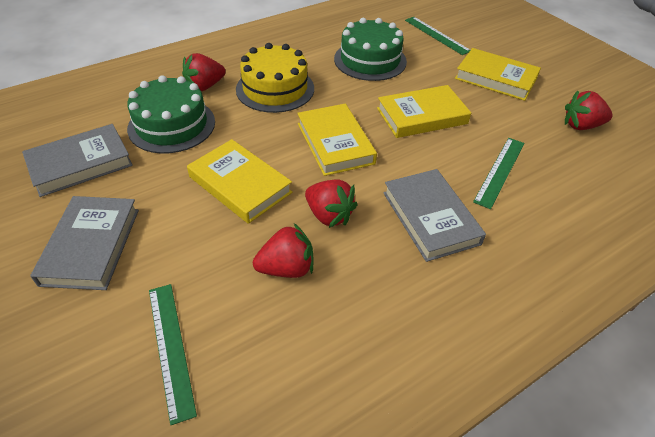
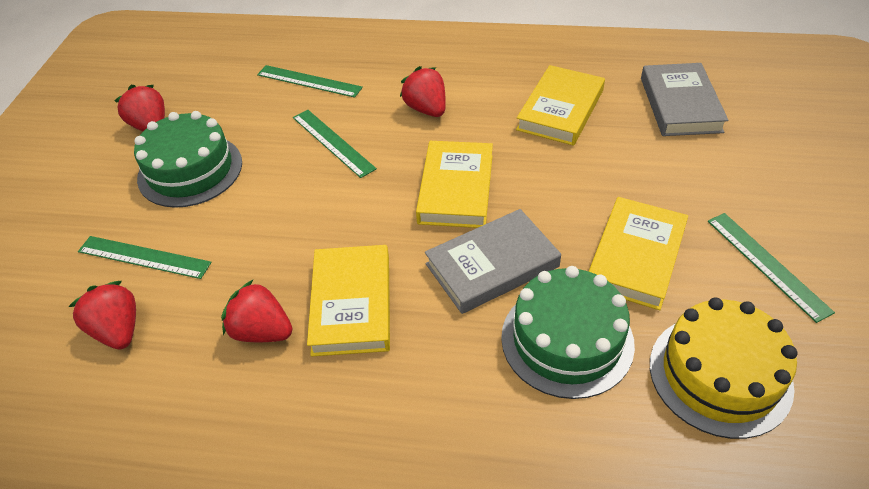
green ruler: [149,284,197,425] [405,17,470,55] [473,138,524,209] = 3 -> [78,236,212,279] [257,65,363,98] [293,110,377,178] [708,213,835,323] = 4
grey book: [22,124,133,197] [30,196,139,290] [383,169,486,262] = 3 -> [425,209,561,314] [641,63,728,136] = 2

